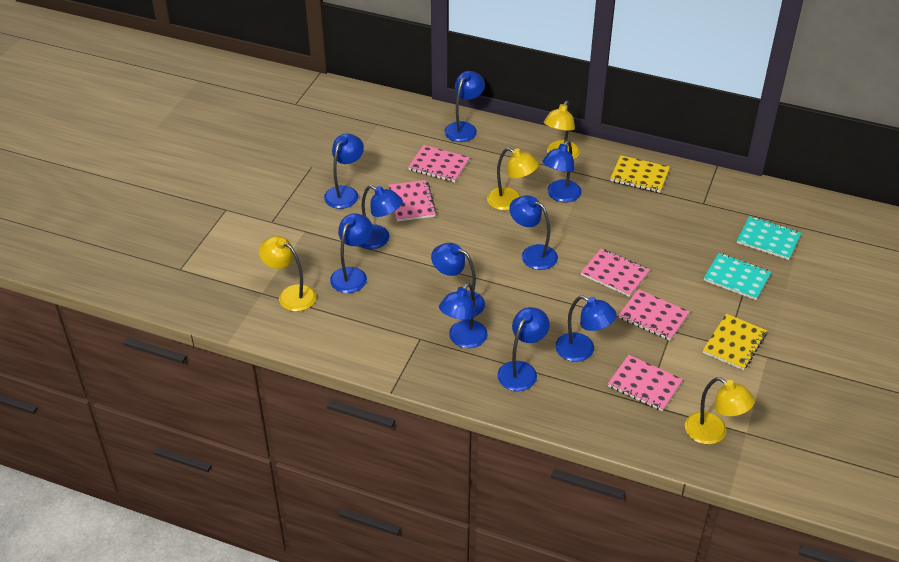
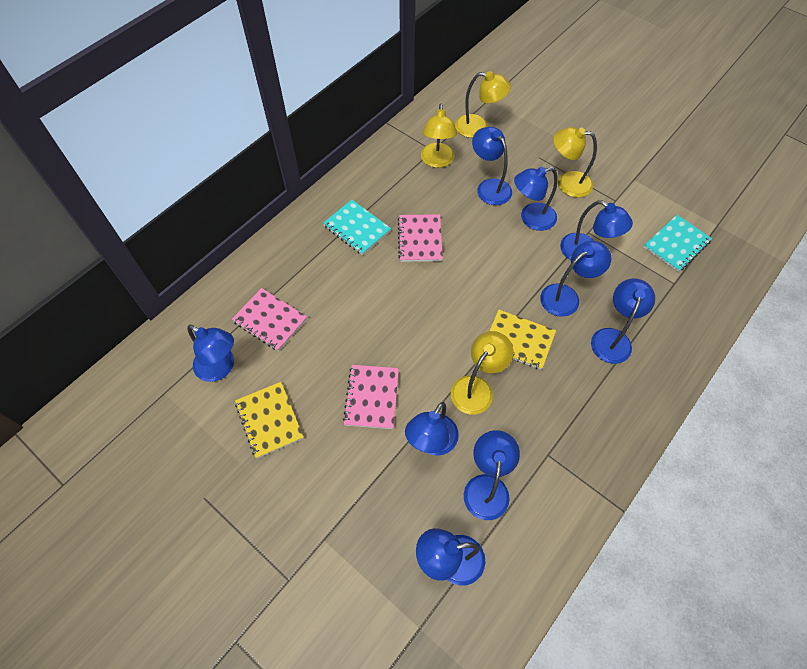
blue lamp: [324,134,364,209] [330,213,372,293] [359,185,403,249] [431,243,485,316] [439,283,488,348] [444,71,485,142] [497,307,550,391] [509,195,558,270] [542,140,582,203] [555,295,617,362] = 10 -> [187,325,234,382] [405,402,459,456] [416,528,485,586] [464,430,520,520] [472,127,512,205] [514,167,558,231] [540,241,612,317] [560,201,633,260] [591,278,655,364] = 9
pink notebook: [388,180,436,221] [408,145,470,182] [581,248,650,297] [608,355,683,411] [619,289,690,340] = 5 -> [232,288,307,351] [343,365,399,429] [398,214,443,262] = 3

